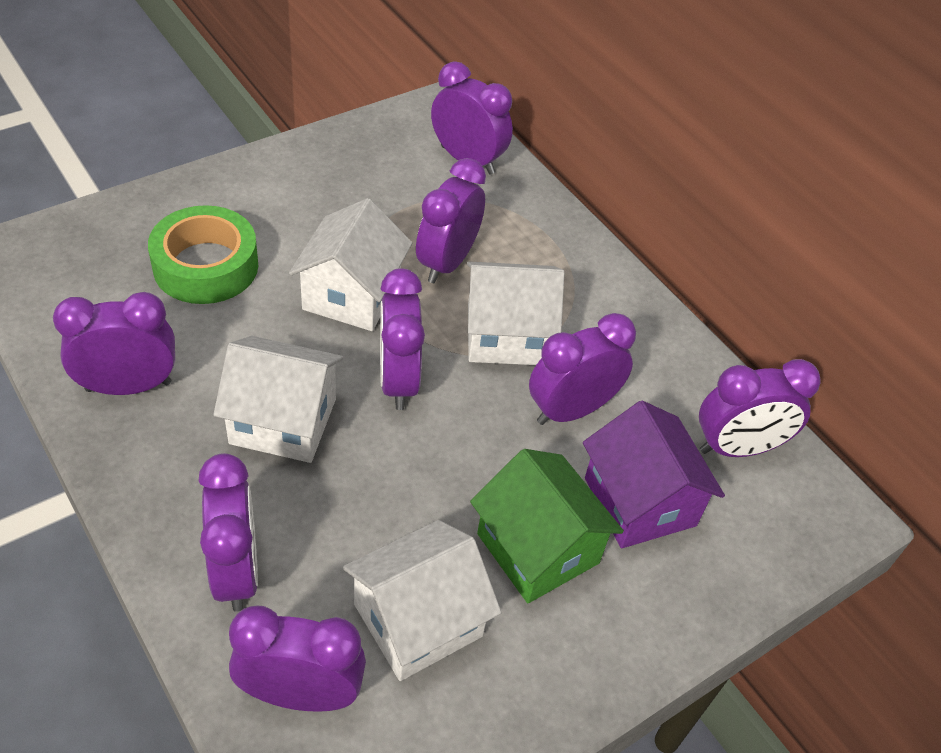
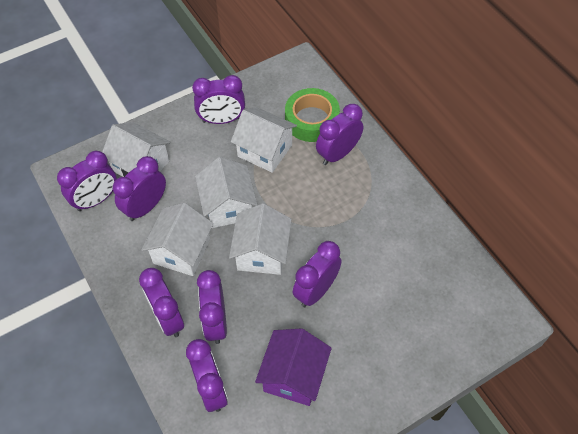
green house: [470,449,624,603] = 1 -> none = 0
white house: [213,336,344,463] [289,198,412,331] [343,520,502,681] [467,261,565,365] = 4 -> [102,122,170,177] [142,203,213,276] [195,157,257,228] [229,203,292,275] [231,107,297,173] = 5

